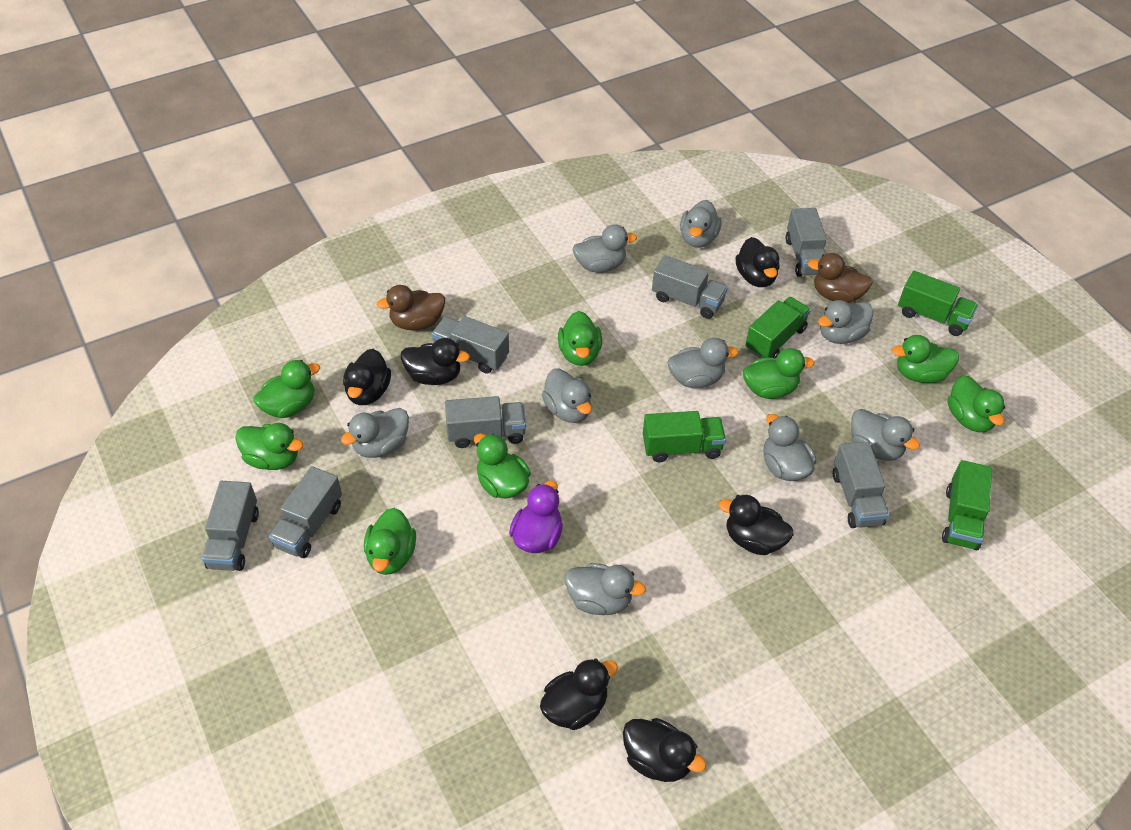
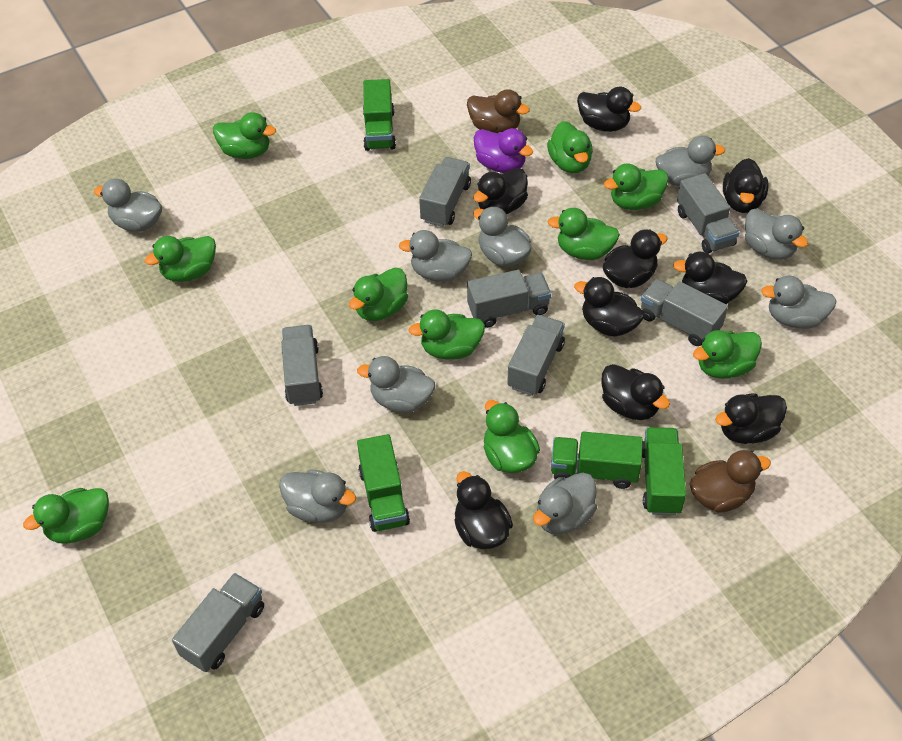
black duck: [343,349,391,405] [401,338,470,385] [540,659,618,730] [623,718,706,782] [718,495,794,555] [735,237,779,287] = 6 -> [454,471,513,549] [473,168,528,214] [574,277,644,337] [577,87,641,132] [601,364,670,420] [603,229,668,288] [673,252,747,304] [715,393,787,444] [723,158,769,213] = 9
green duck: [235,423,303,470] [253,360,320,418] [364,508,416,575] [474,433,531,499] [558,311,602,366] [743,348,814,399] [892,335,959,383] [948,375,1005,432] = 8 -> [23,488,109,544] [145,236,216,282] [213,112,276,159] [349,268,408,321] [408,309,485,360] [484,400,540,473] [547,121,593,173] [547,208,620,260] [604,164,669,210] [693,330,762,379] = 10

